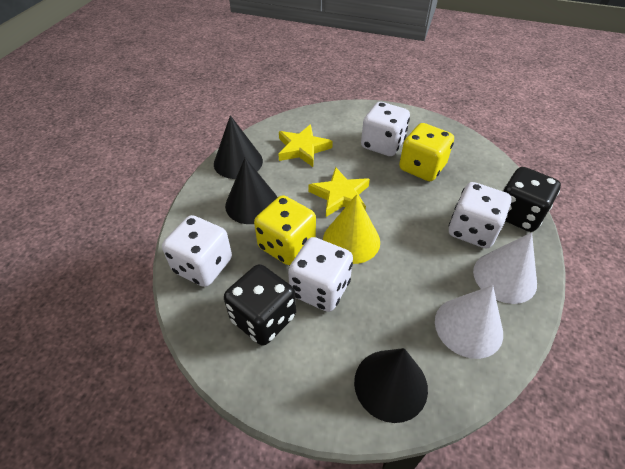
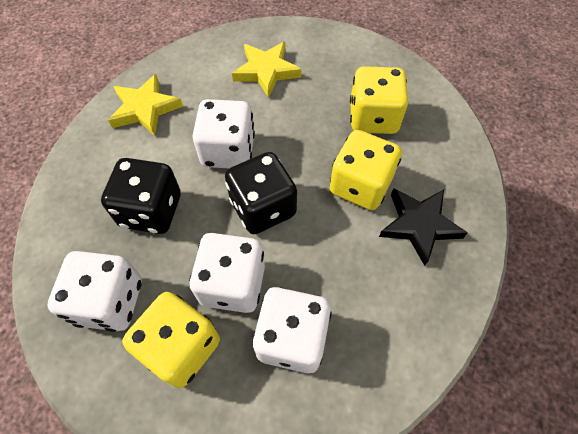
black cone: [214,115,263,179] [225,158,278,224] [354,348,428,423] = 3 -> none = 0
black star: none = 0 -> [379,188,468,266] = 1
white cone: [435,285,503,359] [473,232,537,304] = 2 -> none = 0
yellow cone: [323,194,380,264] = 1 -> none = 0
yellow dice: [254,195,316,265] [399,123,454,181] = 2 -> [122,292,220,388] [330,130,402,210] [350,66,409,134] = 3

